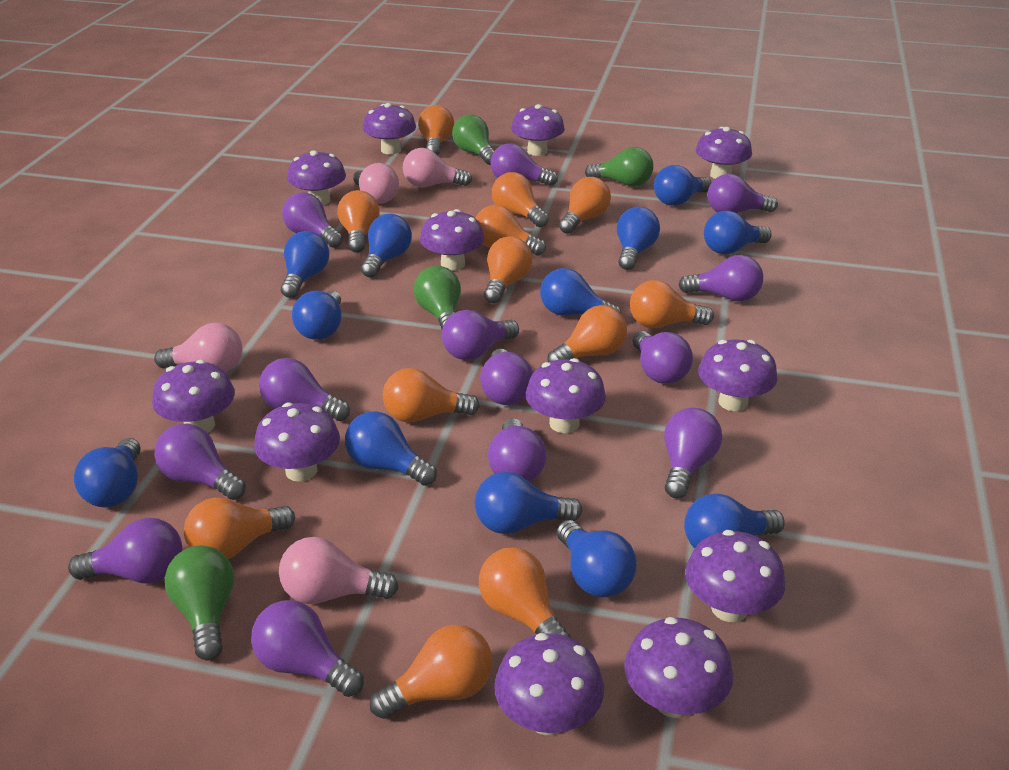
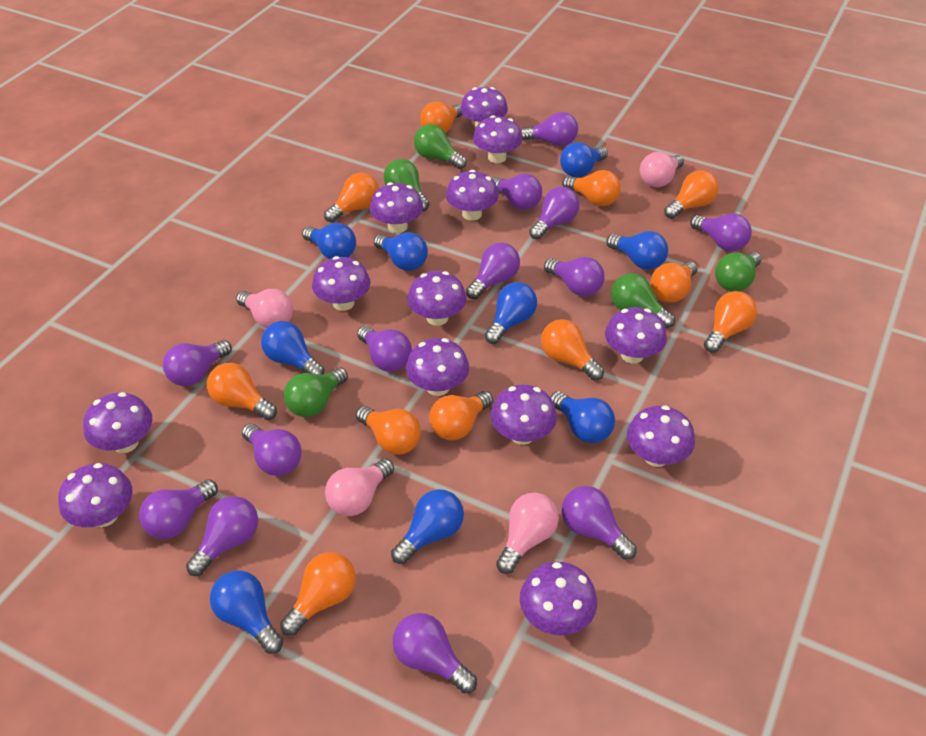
blue light bulb: [74,438,141,507] [281,231,329,298] [292,290,342,340] [345,411,437,486] [361,214,412,278] [475,472,582,534] [540,268,621,316] [557,520,637,597] [617,207,660,270] [654,165,711,206] [684,493,785,548] [704,211,772,254] = 12 -> [210,570,283,654] [261,321,324,375] [302,223,356,259] [374,232,428,271] [391,489,464,564] [485,282,537,344] [551,391,615,443] [560,142,608,178] [606,231,668,270] = 9
green light bulb: [165,546,234,661] [414,266,461,329] [452,115,494,165] [585,147,654,187] = 4 -> [284,367,348,417] [384,159,430,211] [414,124,467,169] [611,273,675,328] [715,252,761,292] = 5
orange light bulb: [184,498,295,559] [337,190,380,253] [370,625,493,719] [383,368,480,423] [418,105,454,155] [476,205,546,256] [479,547,571,638] [484,236,532,303] [492,172,549,227] [547,305,627,362] [559,177,611,234] [630,280,714,328] = 12 -> [207,363,277,420] [280,552,356,636] [324,173,379,223] [356,406,421,455] [420,102,462,133] [429,391,493,440] [541,319,604,381] [562,170,621,206] [650,261,697,302] [664,170,719,219] [704,291,757,353] = 11
purple mushroom: [152,360,235,433] [254,402,340,482] [287,150,346,205] [363,103,416,154] [420,209,484,271] [494,633,604,735] [511,104,565,156] [525,358,606,433] [624,617,733,718] [685,530,786,622] [696,127,752,179] [698,339,778,411] = 12 -> [58,463,132,527] [83,392,152,453] [312,256,371,311] [370,182,423,233] [406,338,469,396] [407,271,466,326] [446,170,499,221] [460,87,508,129] [473,115,522,163] [490,384,557,445] [520,561,597,636] [605,307,667,363] [627,405,695,467] = 13

